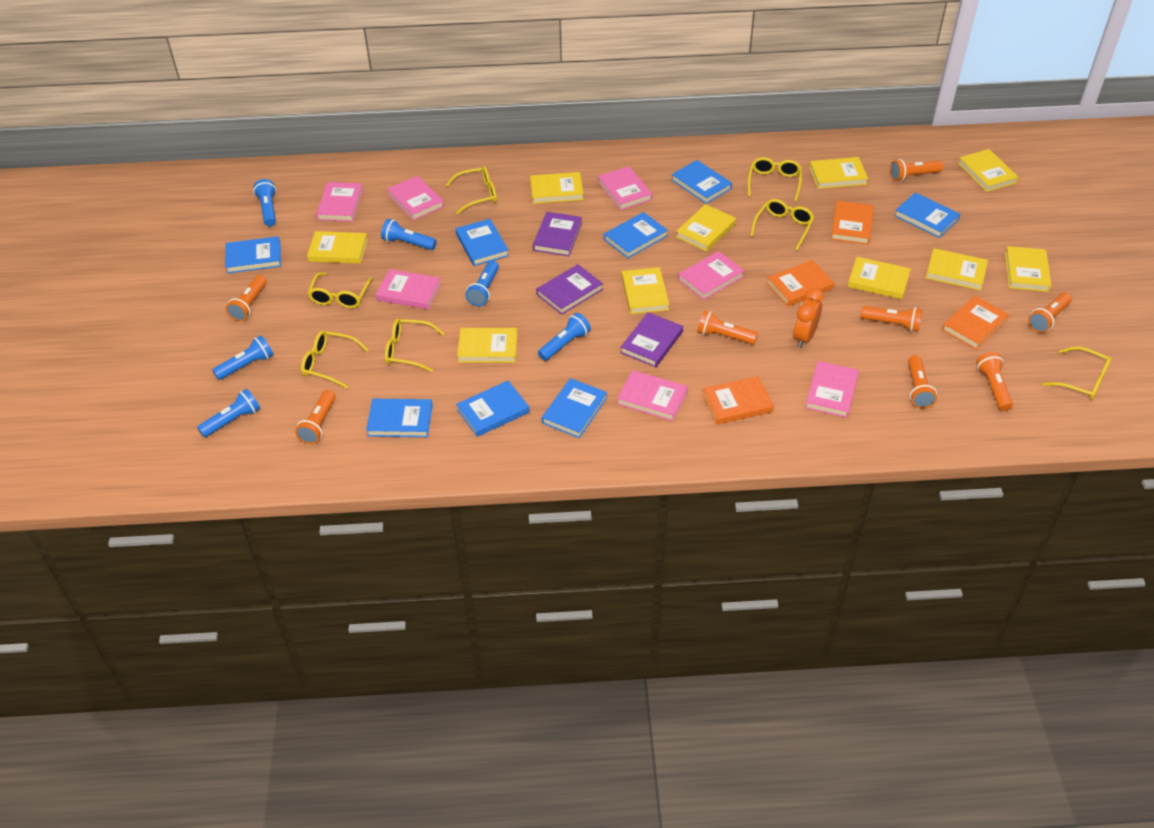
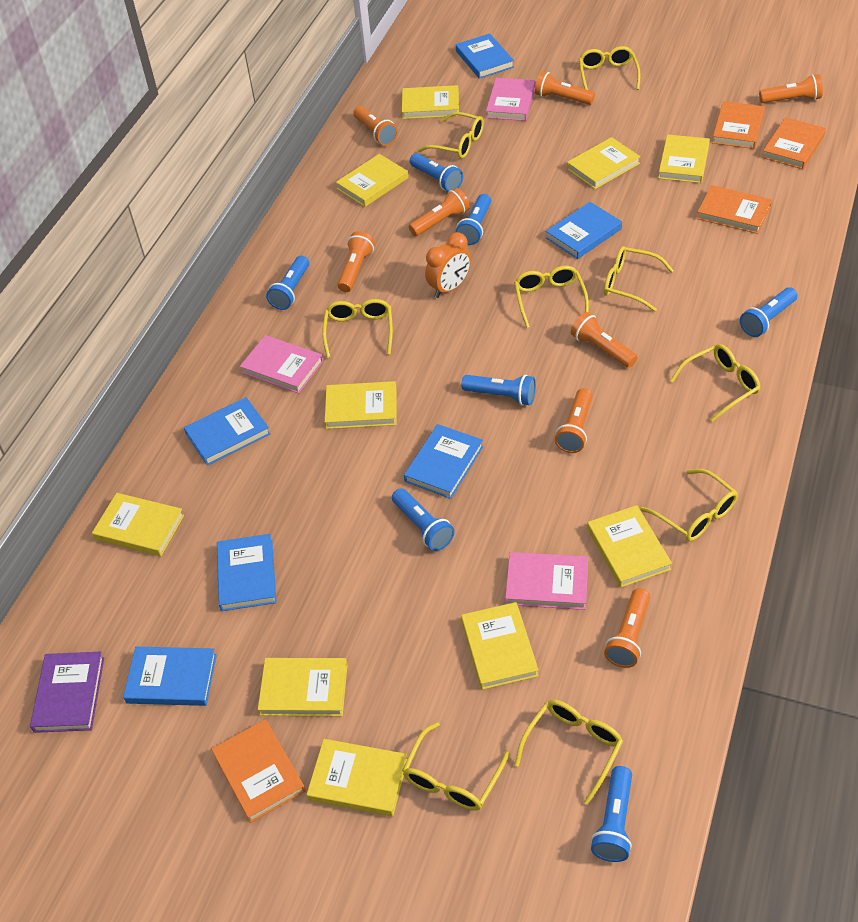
blue book: [225,236,281,274] [366,399,433,437] [455,219,509,266] [456,381,530,437] [542,378,607,438] [604,212,668,258] [672,160,732,204] [894,192,960,238] = 8 -> [123,647,217,706] [184,397,270,466] [217,534,277,611] [404,424,483,499] [456,34,514,79] [546,202,622,259] = 6
blue flashlight: [197,389,260,438] [212,335,273,380] [253,179,276,226] [381,219,437,250] [466,260,499,306] [538,313,591,361] = 6 -> [266,256,309,310] [392,488,455,551] [410,153,463,191] [455,194,491,245] [461,375,536,406] [591,766,632,862] [740,287,798,337] = 7
pink book: [316,182,363,222] [376,269,441,309] [387,176,444,221] [598,166,653,210] [617,370,688,421] [678,251,745,300] [805,361,859,418] = 7 -> [240,335,323,394] [486,78,535,121] [505,552,588,610] = 3
purple book: [533,212,582,256] [536,264,603,315] [620,312,683,367] = 3 -> [30,651,104,733] = 1
yellow glasses: [301,331,368,388] [308,272,373,308] [385,319,444,372] [446,166,497,214] [748,157,802,202] [750,199,815,250] [1042,346,1112,400] = 7 -> [322,299,393,358] [402,722,509,811] [418,112,484,159] [514,266,589,328] [514,700,623,805] [579,46,641,90] [604,246,674,312] [641,469,738,541] [670,344,760,422] = 9

